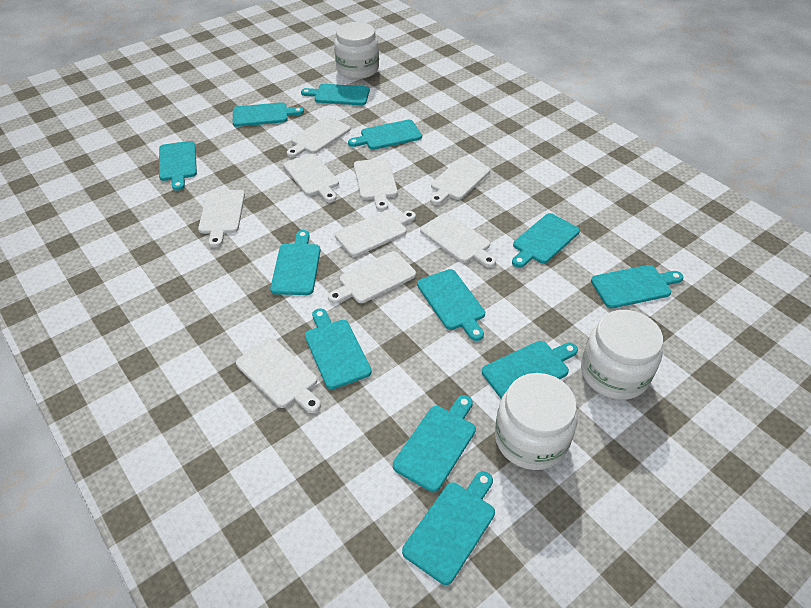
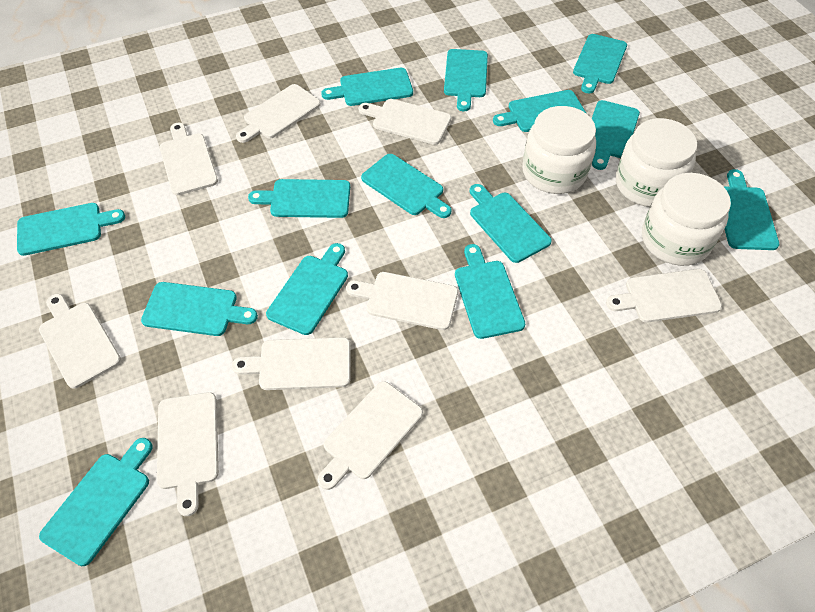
turquoise cutting board: [159,141,197,191] [233,102,304,127] [270,230,321,295] [301,84,370,105] [305,308,372,389] [348,120,422,150] [393,395,476,492] [402,471,495,585] [417,269,485,341] [482,341,578,399] [512,213,580,268] [591,265,683,308] = 12 -> [17,203,125,256] [39,438,153,566] [141,282,258,336] [248,179,350,218] [266,243,348,335] [321,68,413,106] [361,154,452,218] [444,49,488,111] [455,244,525,339] [470,184,552,263] [493,90,587,132] [573,34,627,93] [592,100,640,170] [723,169,779,250] = 14

